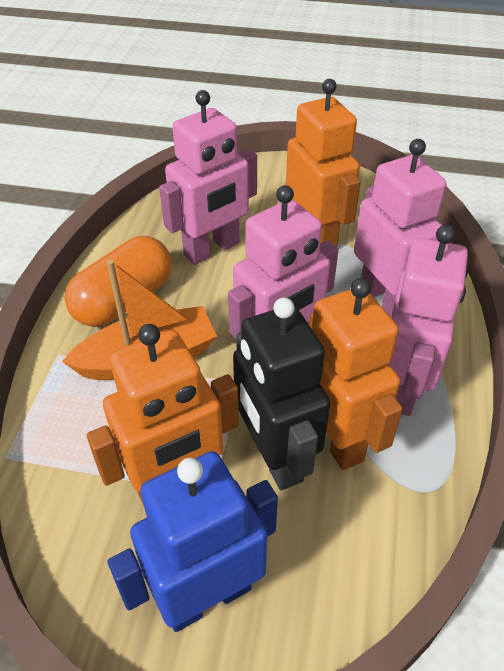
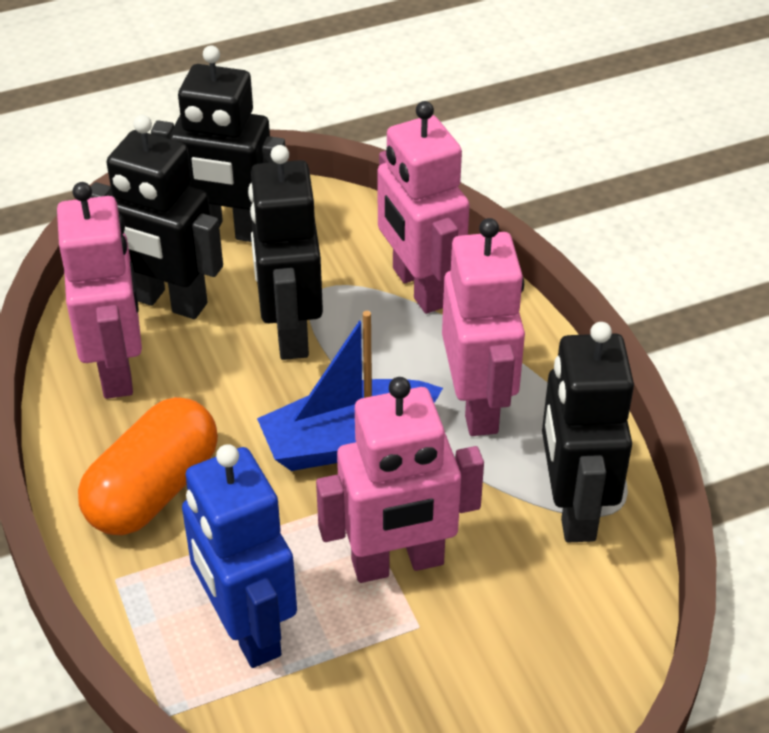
black robot: [233,298,330,490] = 1 -> [90,115,223,319] [151,45,285,242] [248,145,323,360] [542,322,634,543] = 4
blue boat: none = 0 -> [257,311,443,471] = 1
orange boat: [62,260,217,380] = 1 -> none = 0
orange robot: [87,324,239,505] [286,79,361,247] [309,278,403,470] = 3 -> none = 0

